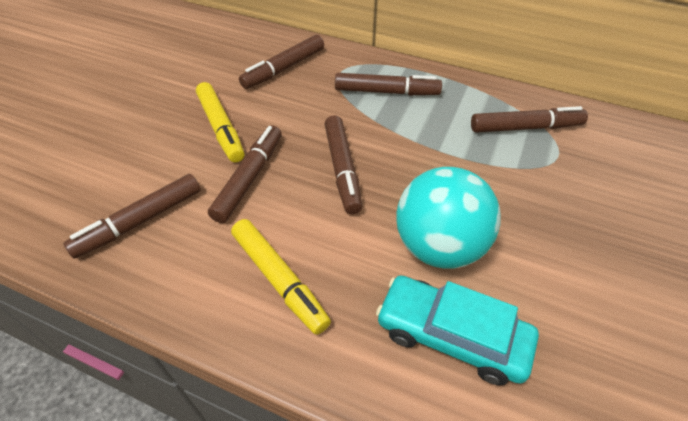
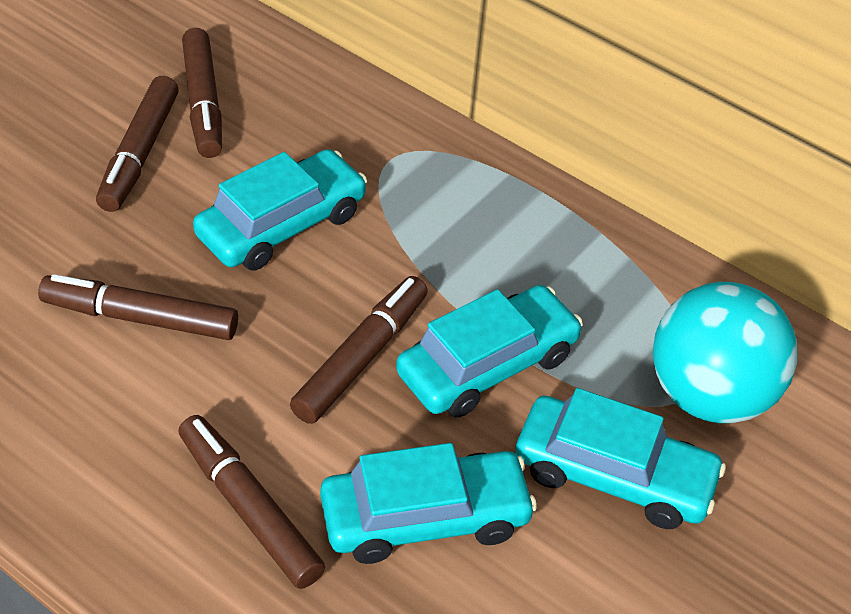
brown marker: [63,174,200,259] [208,125,282,223] [239,35,324,89] [324,115,363,214] [335,73,442,95] [471,106,588,133] = 6 -> [38,274,238,340] [96,76,179,212] [178,415,325,589] [182,28,222,158] [290,276,428,424] = 5
turquoise car: [376,275,539,385] = 1 -> [193,149,367,270] [320,443,537,564] [396,285,583,418] [515,388,726,529] = 4
yellow marker: [196,82,245,163] [231,219,331,335] = 2 -> none = 0

